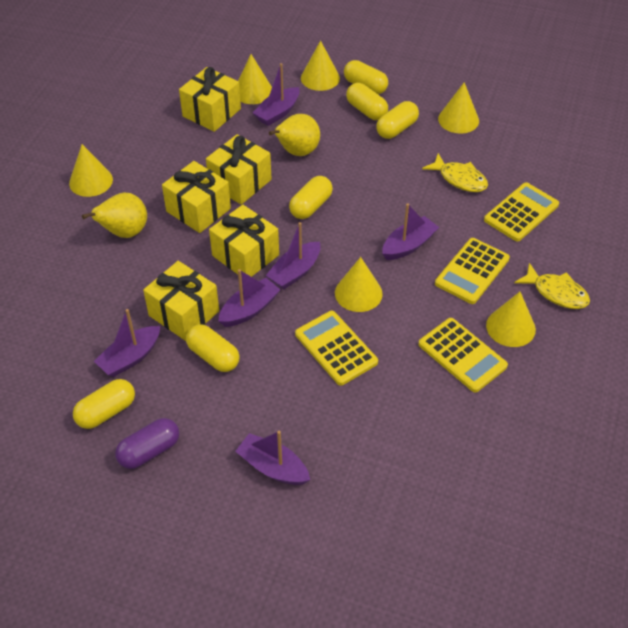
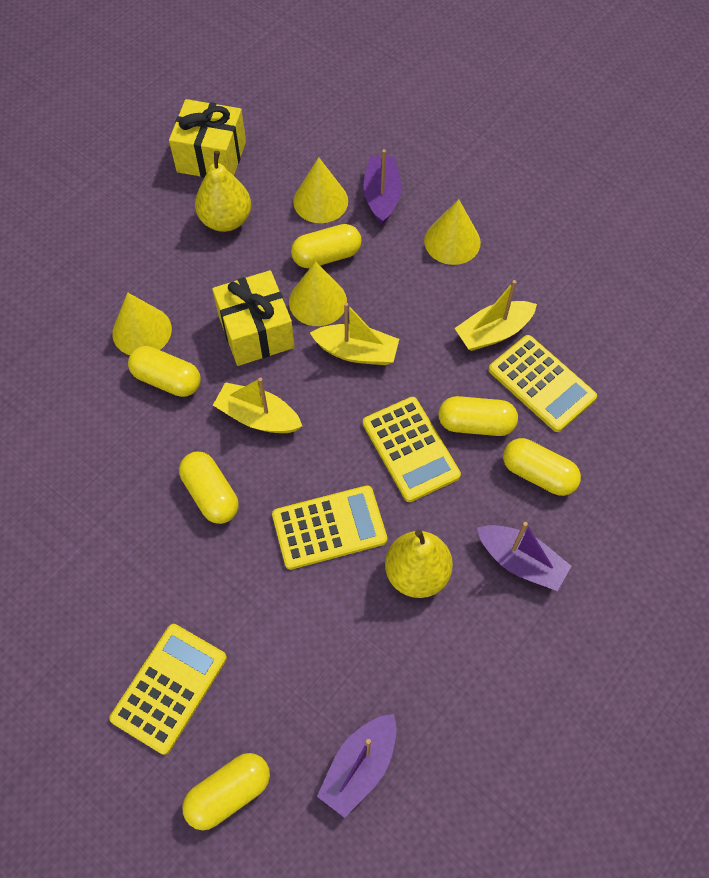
purple boat: [94,309,160,377] [218,269,280,327] [235,431,310,485] [253,63,300,126] [266,222,321,290] [382,204,439,260] = 6 -> [317,714,397,818] [363,149,401,225] [477,522,571,591] = 3
purple capsule: [115,418,179,469] = 1 -> none = 0
yellow boat: none = 0 -> [213,377,302,433] [310,303,399,365] [455,280,537,351] = 3
yellow cone: [69,144,113,197] [238,54,272,104] [301,41,340,91] [335,257,383,312] [438,82,479,134] [486,292,536,347] = 6 -> [112,292,172,355] [289,261,347,326] [293,157,348,223] [424,199,481,265] = 4
yellow fish: [422,153,488,192] [514,263,590,309] = 2 -> none = 0
yellow gift: [143,261,219,341] [162,161,231,233] [179,67,241,132] [206,134,272,205] [209,205,279,277] = 5 -> [169,99,246,178] [212,270,294,366] = 2

